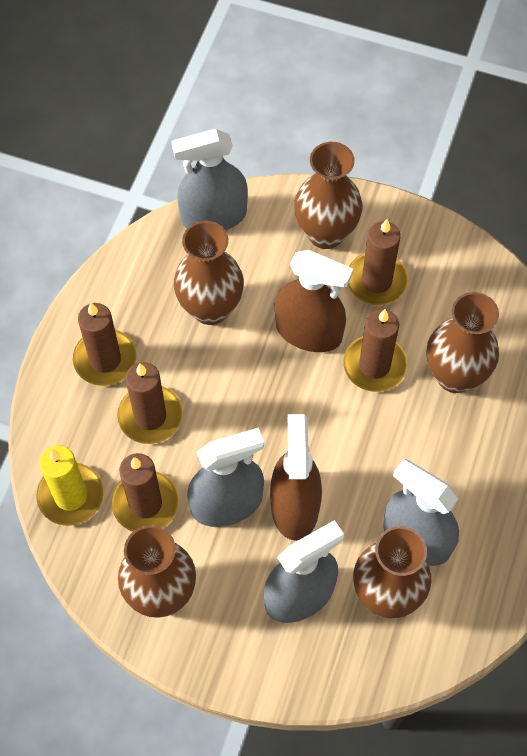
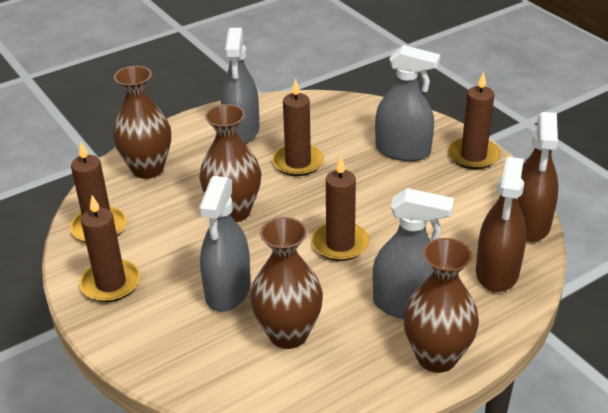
brown vase: [118,525,196,618] [174,221,244,325] [294,142,362,249] [353,526,431,618] [427,292,499,393] = 5 -> [113,66,171,179] [200,104,261,222] [250,217,323,349] [403,238,479,373] = 4
yellow candle: [37,445,103,526] = 1 -> none = 0

